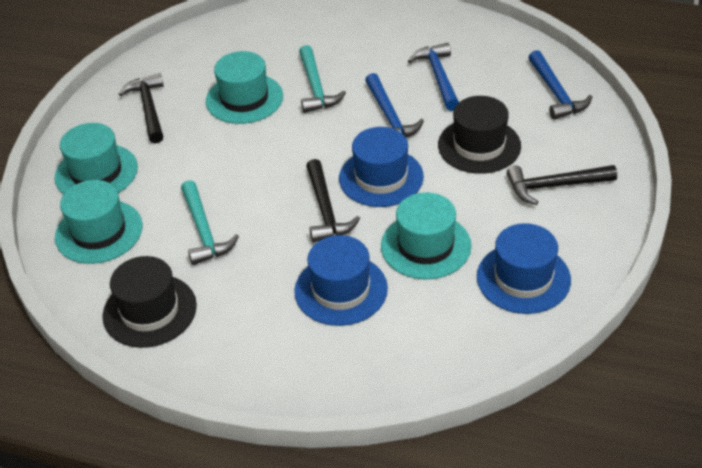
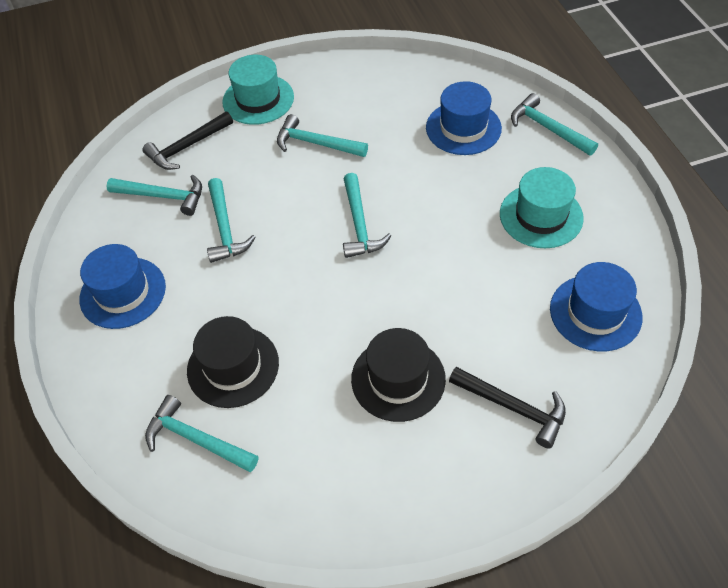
black hammer: [119,73,164,143] [306,159,360,243] [507,165,617,205] = 3 -> [142,111,233,170] [449,367,566,448] = 2
blue hammer: [365,73,424,138] [408,43,459,111] [528,50,592,120] = 3 -> none = 0
turquoise hammer: [181,180,239,265] [299,45,346,113] = 2 -> [106,175,202,216] [145,395,258,472] [207,178,256,263] [277,114,368,157] [343,173,391,258] [511,93,598,156] = 6
turquoise hat: [55,123,138,194] [55,180,143,264] [206,51,283,124] [381,192,471,279] = 4 -> [222,55,294,125] [500,167,584,248] = 2

